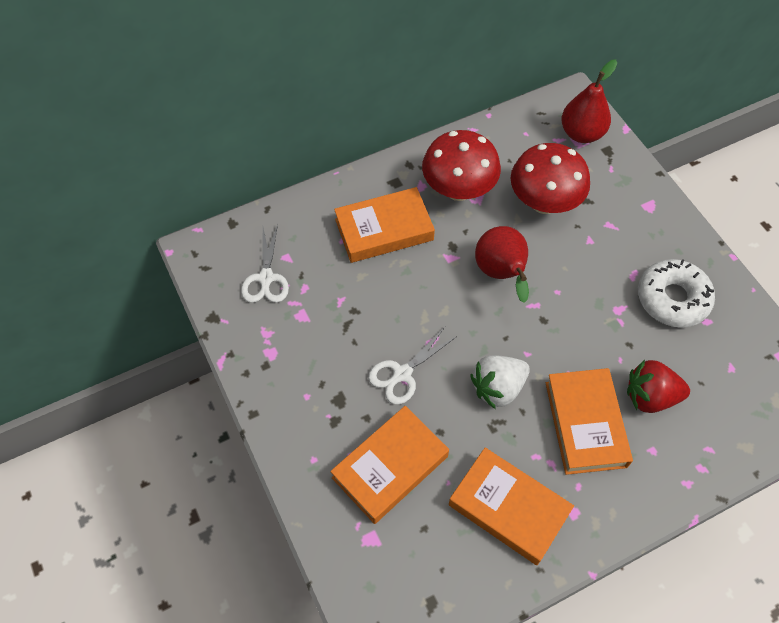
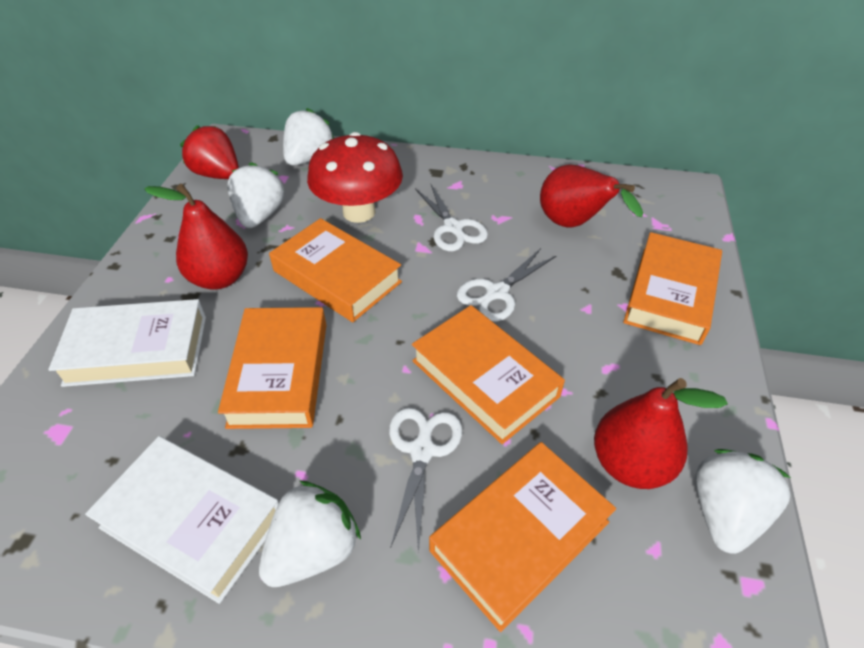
orange book: [330,406,449,524] [334,187,435,263] [449,448,574,565] [546,368,633,475] = 4 -> [218,307,326,429] [269,218,402,322] [412,305,565,444] [429,442,616,632] [623,232,722,345] = 5
red mushroom: [422,130,501,201] [511,143,590,214] = 2 -> [307,132,403,223] = 1
red pear: [475,226,529,303] [561,59,617,143] = 2 -> [144,184,248,290] [540,164,643,228] [594,378,728,489] = 3
white book: none = 0 -> [48,299,206,387] [85,436,279,604] = 2
white donut: [638,259,715,328] = 1 -> none = 0
white scissors: [241,224,289,303] [368,327,457,404] = 2 -> [389,408,462,552] [415,183,488,251] [457,248,556,322] = 3
white strawberry: [470,355,530,409] = 1 -> [227,162,284,228] [259,480,361,587] [283,108,334,166] [695,449,791,554] = 4

